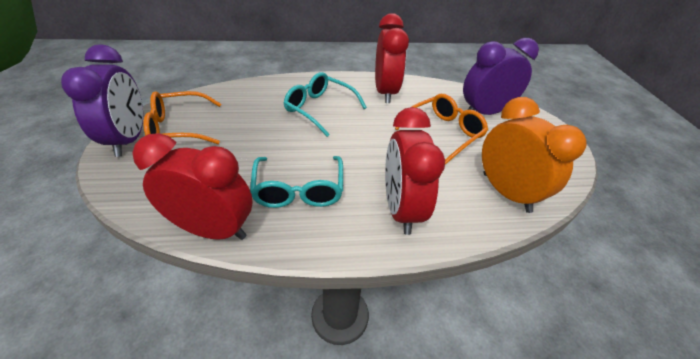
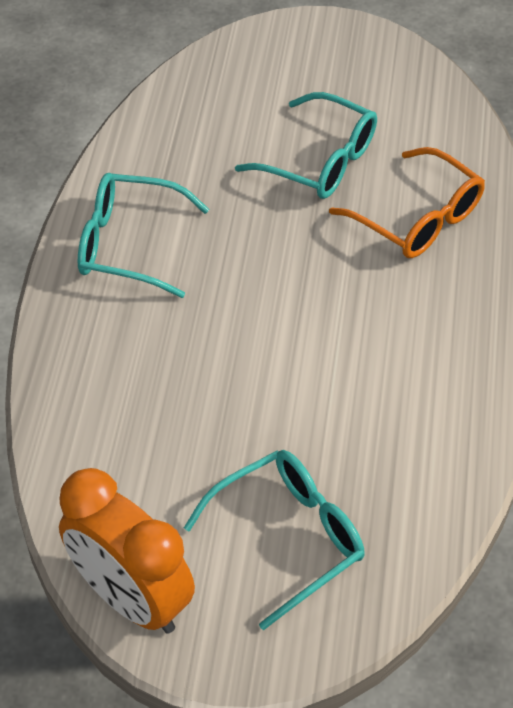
orange glasses: [143,91,221,144] [395,94,488,165] = 2 -> [329,147,485,258] = 1
purple clock: [61,44,143,157] [463,38,539,115] = 2 -> none = 0
red clock: [132,133,252,240] [375,13,409,103] [385,107,445,235] = 3 -> none = 0
turquoise glasses: [250,156,343,208] [284,72,367,137] = 2 -> [78,173,209,298] [184,450,365,630] [235,92,377,199] = 3

